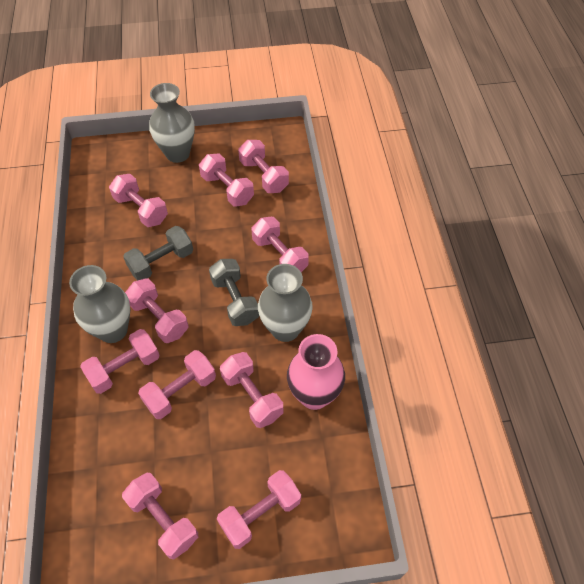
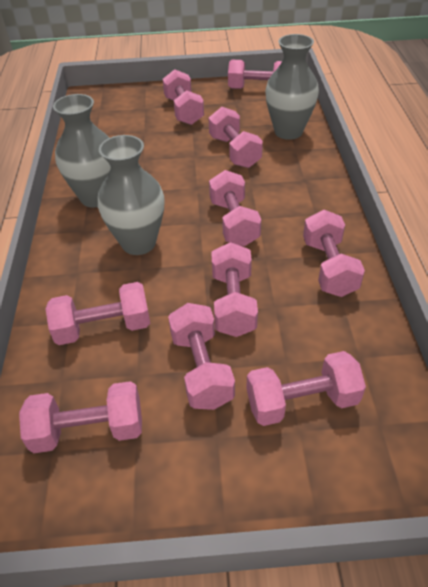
grey dumbbell: [123,226,193,280] [209,259,259,326] = 2 -> none = 0
pink vase: [287,334,345,410] = 1 -> none = 0

